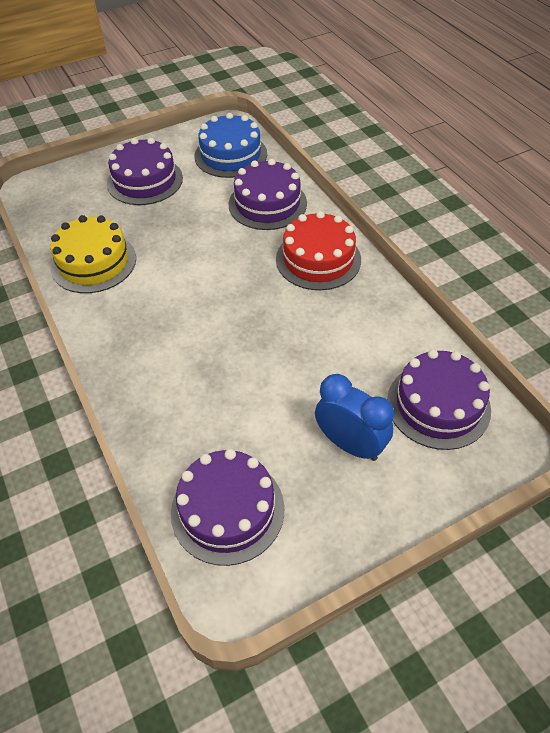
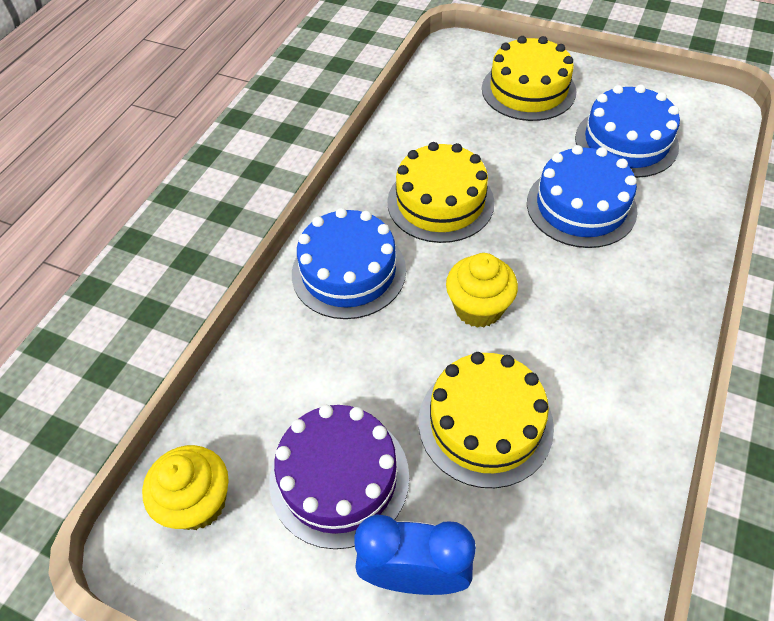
blue cake: [195,113,267,178] = 1 -> [292,208,406,319] [527,145,638,248] [575,84,680,178] = 3
purple cake: [107,138,183,205] [171,449,284,566] [228,159,307,230] [387,349,491,450] = 4 -> [269,405,409,549] = 1
red cake: [276,211,361,290] = 1 -> none = 0
yellow cake: [50,215,136,293] = 1 -> [387,142,494,243] [419,352,554,488] [482,36,576,121] = 3
yellow cupcake: none = 0 -> [142,445,229,530] [446,253,518,328] = 2

